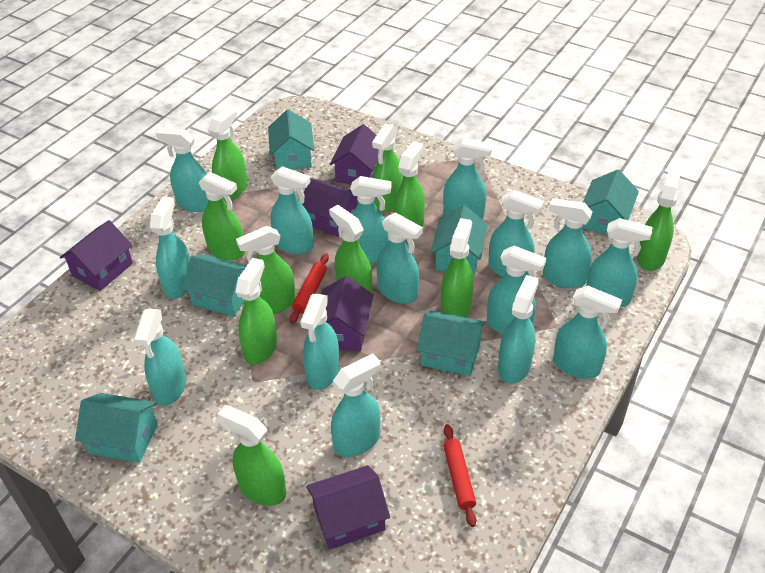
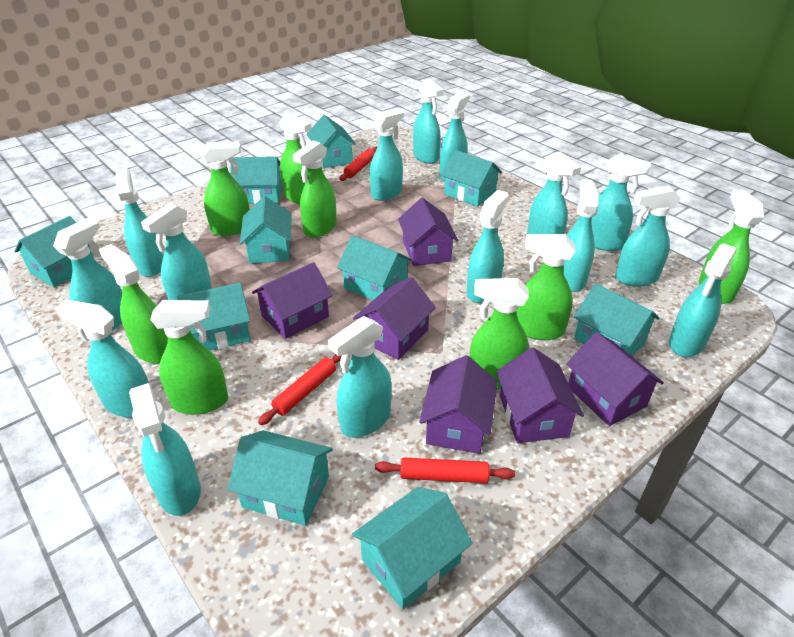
green spray bottle: [199,172,246,260] [208,106,248,201] [217,405,287,506] [235,258,277,365] [236,226,296,314] [329,205,372,293] [372,123,403,212] [393,141,425,227] [441,218,474,318] [637,169,681,271] = 10 -> [99,244,168,363] [150,300,228,415] [201,142,250,236] [279,113,311,204] [293,141,337,237] [469,278,529,389] [517,234,576,340] [699,189,765,304] = 8
purple house: [60,220,133,291] [302,178,358,237] [306,465,390,550] [321,276,374,351] [330,124,379,185] = 5 -> [252,262,333,339] [353,277,436,360] [398,198,458,266] [419,355,498,454] [496,347,584,443] [566,332,664,426] = 6
red rolling pin: [290,253,329,323] [443,424,476,527] = 2 -> [258,354,342,425] [340,147,377,181] [375,457,515,483] = 3
turquoise house: [75,393,158,463] [182,255,247,317] [268,109,314,170] [417,311,486,376] [431,205,488,275] [582,170,639,235] = 6 -> [14,216,94,287] [177,283,251,351] [227,430,333,526] [231,156,282,204] [240,196,292,264] [307,115,356,168] [337,235,412,301] [352,487,473,610] [441,150,502,207] [574,283,659,356] = 10

